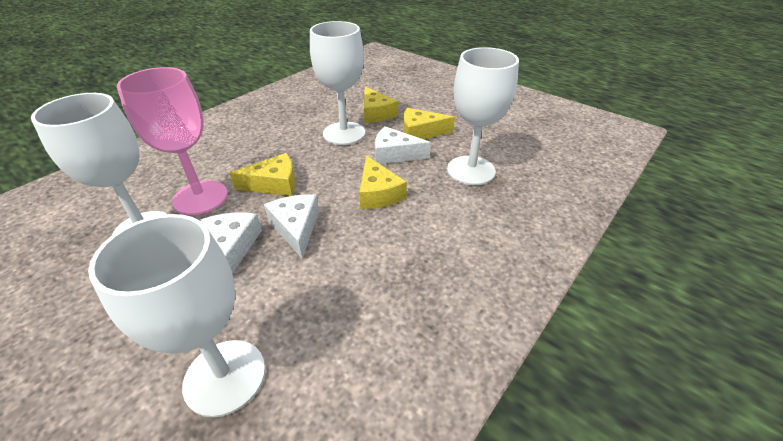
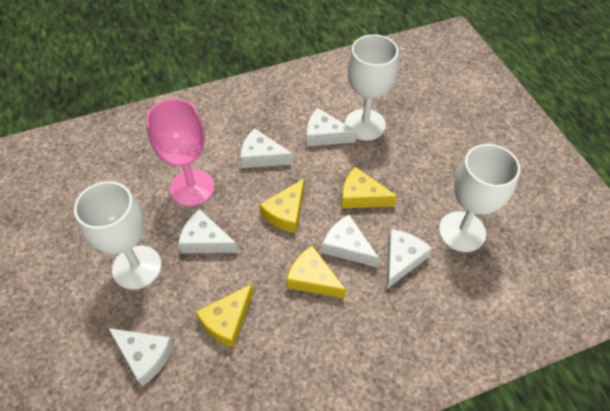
white cheese: [201,212,262,274] [264,194,319,259] [375,126,431,164] = 3 -> [108,328,174,386] [178,209,238,253] [241,128,293,168] [307,108,357,147] [322,215,379,267] [386,229,432,289] = 6
white goblet: [31,93,168,235] [88,214,265,417] [310,21,365,145] [447,47,519,185] = 4 -> [74,181,162,290] [345,34,399,140] [439,144,520,252] = 3

